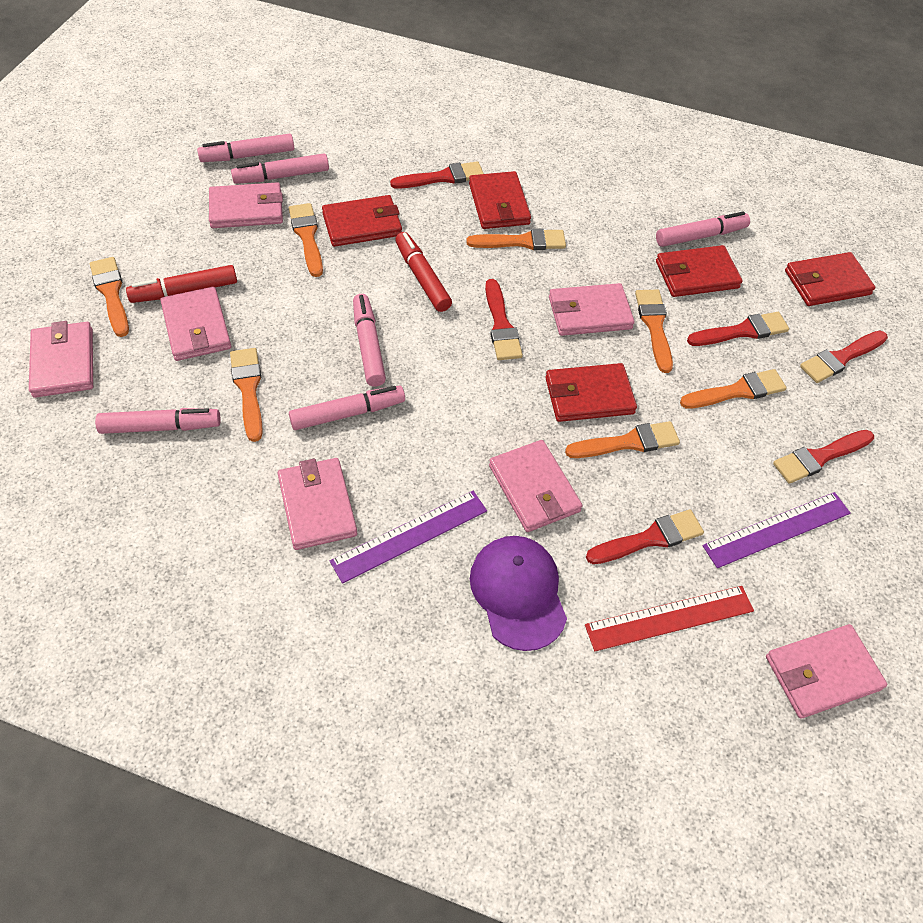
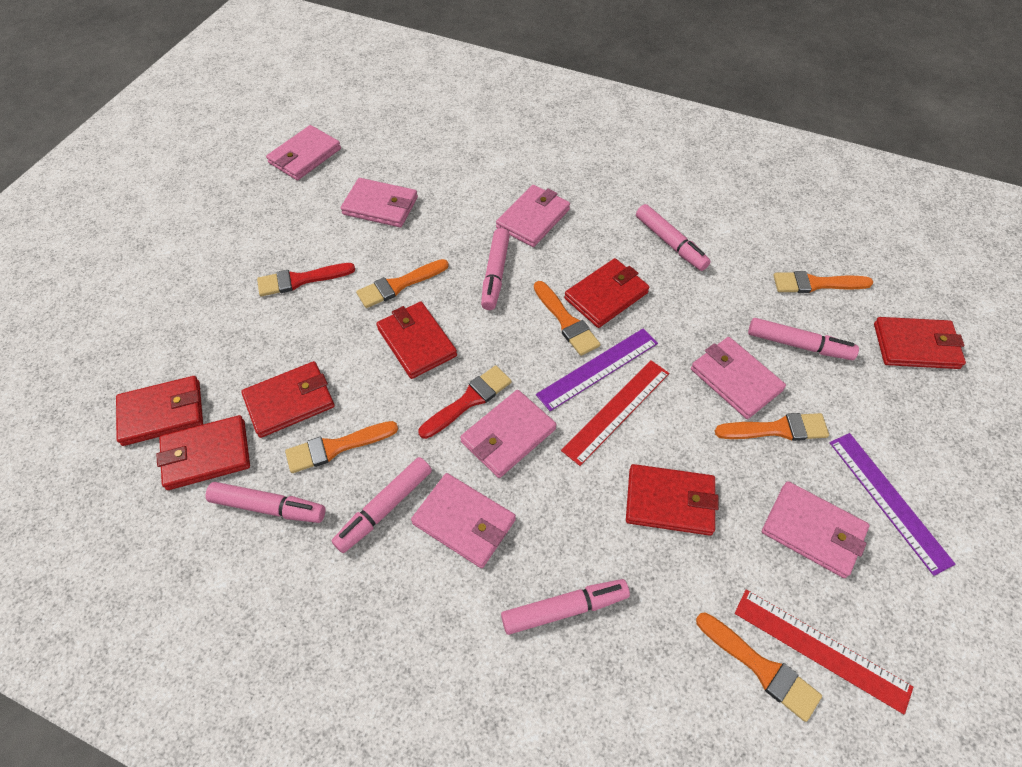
orange brush: [90,257,129,337] [230,348,263,442] [289,203,323,277] [466,228,566,250] [565,421,680,458] [635,290,673,373] [680,369,787,409] = 7 -> [285,421,398,473] [356,259,449,308] [534,281,600,356] [696,612,822,722] [715,413,829,441] [773,271,873,293] = 6
purple cap: [470,536,567,651] = 1 -> none = 0
red brush: [390,161,484,189] [485,279,523,360] [586,509,704,564] [687,312,789,346] [773,430,874,484] [800,331,888,383] = 6 -> [257,263,355,296] [419,365,512,439] = 2
red marker: [126,265,237,303] [395,232,452,312] = 2 -> none = 0
red ruler: [585,586,754,651] = 1 -> [561,360,669,466] [735,589,913,714] = 2
red wallet: [322,195,402,247] [469,171,531,229] [545,363,637,422] [656,245,743,297] [785,252,875,306] = 5 -> [116,376,203,446] [156,415,250,490] [241,361,335,438] [376,301,457,379] [564,258,650,328] [626,464,718,536] [874,317,966,369] = 7

